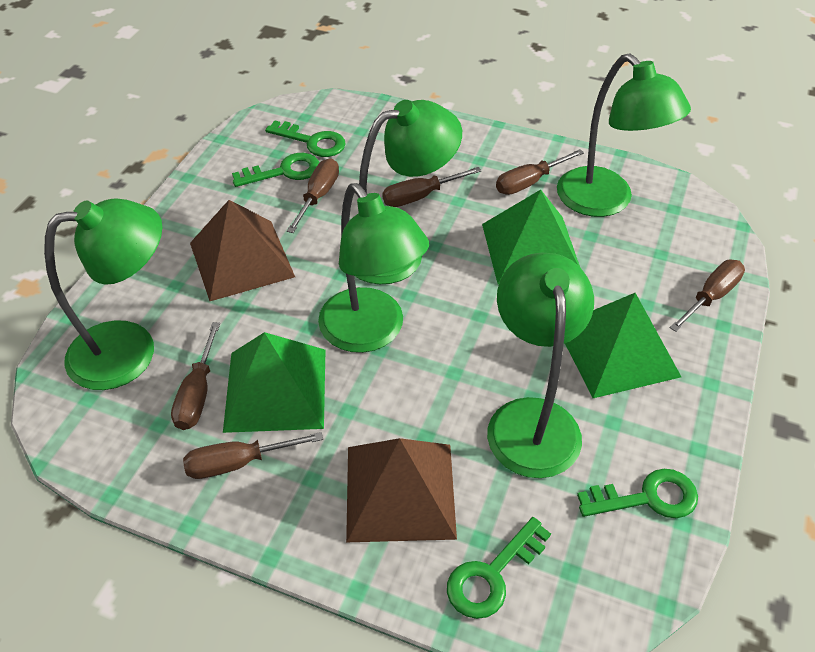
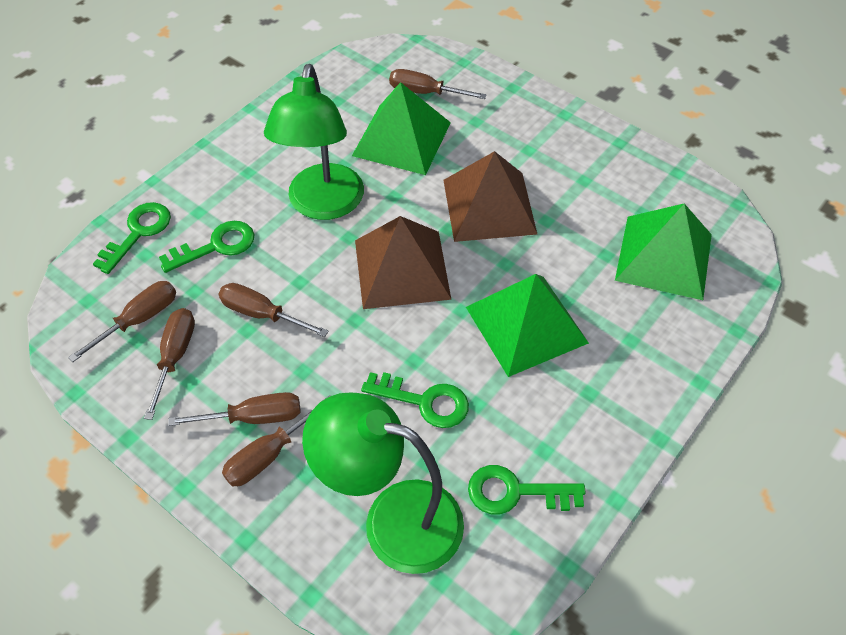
green lamp: [44,198,162,390] [318,183,429,353] [355,100,462,284] [487,253,594,478] [557,53,691,217] = 5 -> [264,64,364,220] [302,392,464,574] = 2

